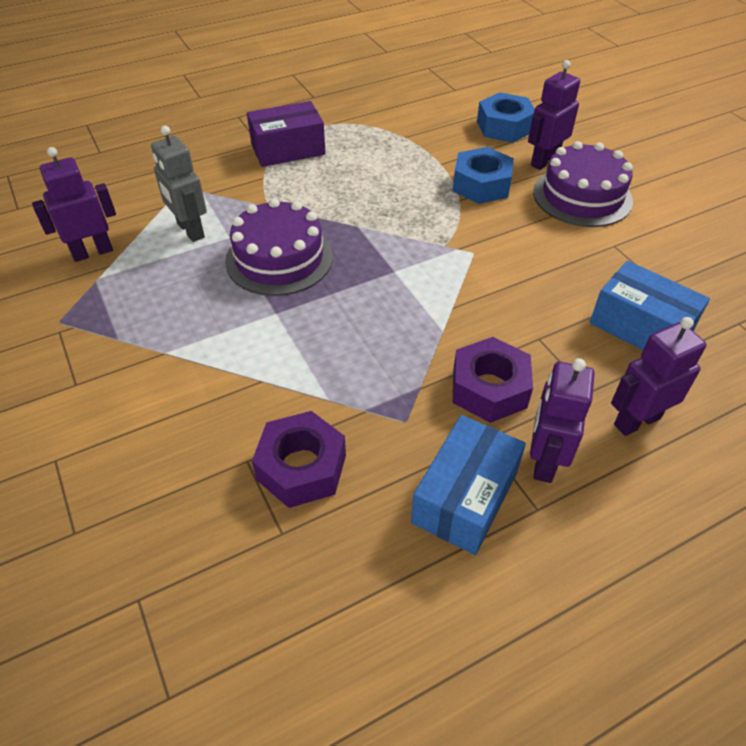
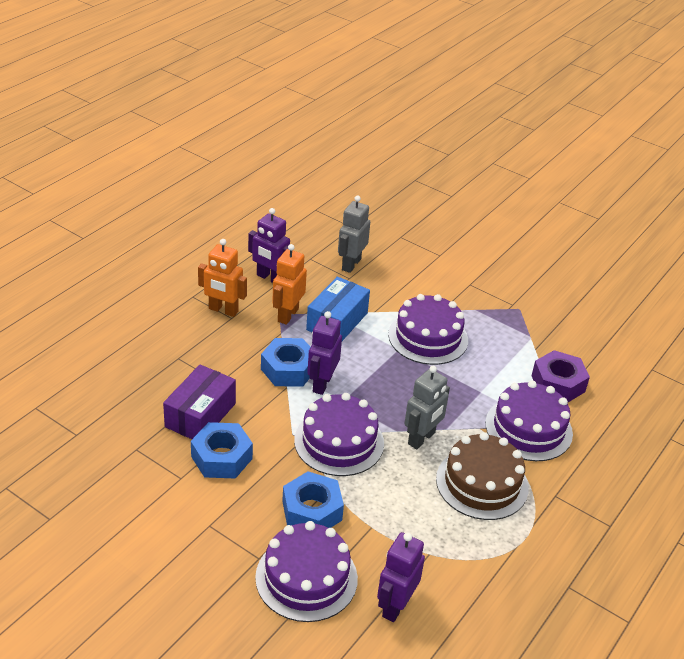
blue box: [411,415,526,555] [590,261,710,350] = 2 -> [306,277,370,341] = 1
blue nut: [453,147,514,204] [477,93,535,143] = 2 -> [191,422,253,479] [261,338,310,387] [282,471,344,528] = 3
brown cake: none = 0 -> [436,432,529,520] = 1
grey robot: [151,126,207,242] = 1 -> [338,195,370,273] [404,366,450,449] = 2
orange robot: none = 0 -> [198,239,247,317] [272,244,307,325] = 2
purple cake: [225,198,333,296] [533,141,633,227] = 2 -> [255,521,358,622] [294,393,384,476] [388,294,468,365] [485,380,573,461] = 4
purple nut: [252,411,346,508] [453,337,533,423] = 2 -> [532,350,590,402] = 1
purple robot: [32,147,116,262] [528,60,580,170] [530,358,594,483] [611,317,707,436] = 4 -> [248,208,290,283] [307,311,342,395] [377,532,425,622] = 3

